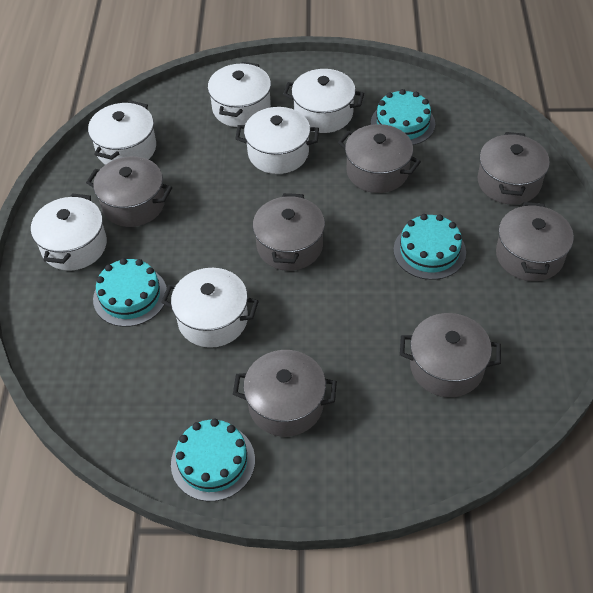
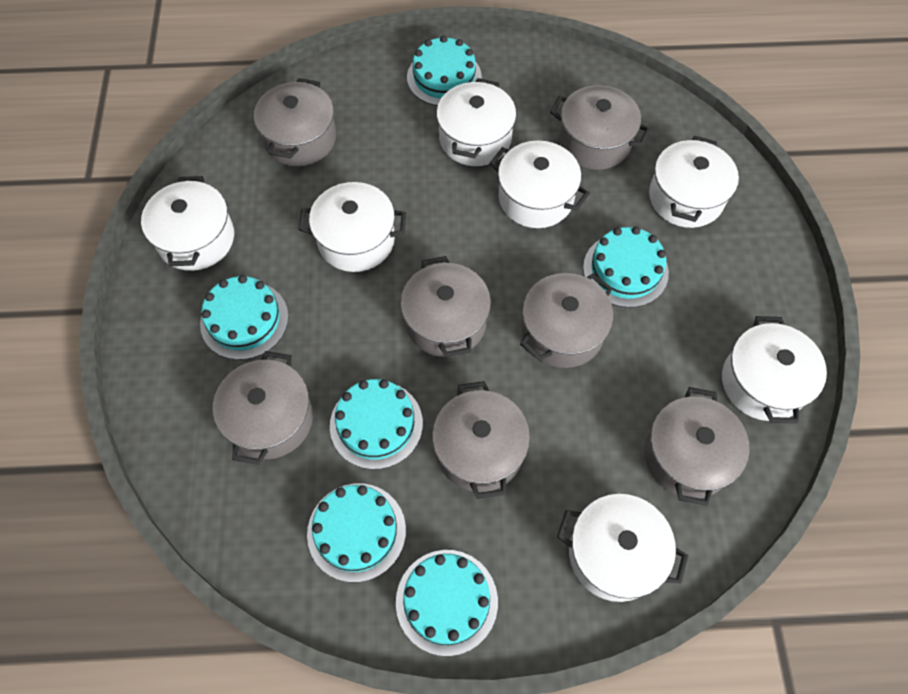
turquoise cake: [93,258,167,327] [171,419,255,501] [371,89,435,145] [393,214,466,280] = 4 -> [200,275,288,360] [307,483,406,582] [330,379,423,469] [396,550,498,656] [407,36,482,106] [583,227,669,308] = 6
white pot: [31,194,107,271] [88,101,156,165] [161,268,259,348] [208,62,271,127] [235,107,319,174] [283,69,364,133] = 6 -> [141,176,234,271] [298,182,406,272] [436,78,516,166] [490,141,590,228] [557,494,688,602] [649,136,739,228] [722,316,827,424] = 7

